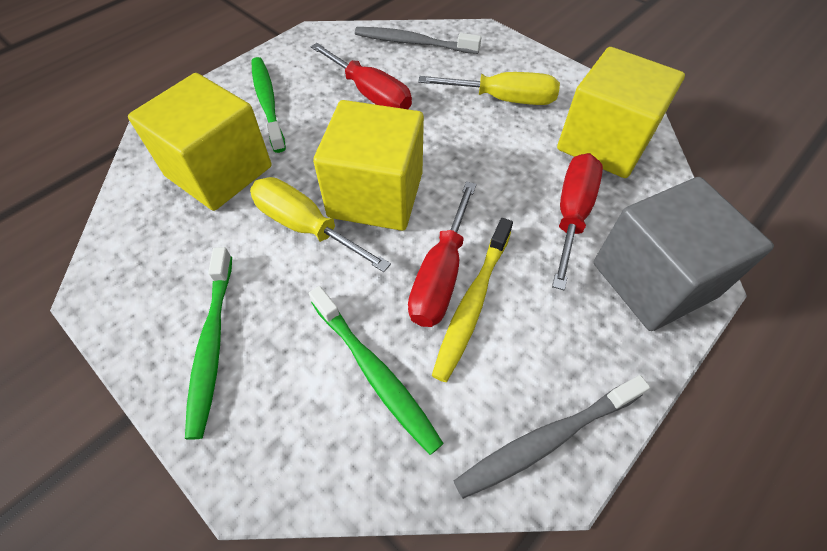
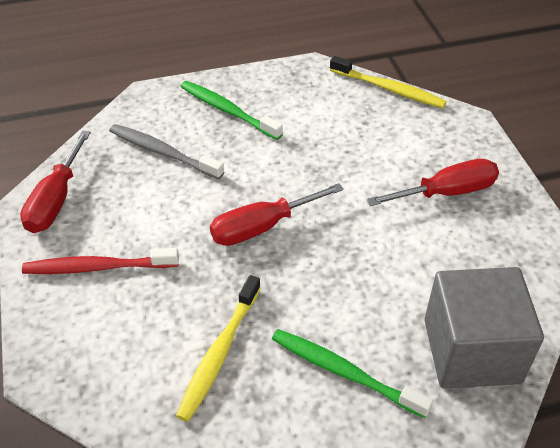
green toothbrush: [185,247,232,440] [251,57,286,153] [309,286,444,455] = 3 -> [180,81,283,140] [272,329,433,418] = 2
grey toothbrush: [355,27,481,54] [454,375,650,499] = 2 -> [109,124,224,180] = 1
red toothbrush: none = 0 -> [22,248,179,274] = 1
yellow cube: [128,73,271,211] [313,100,424,231] [557,47,685,178] = 3 -> none = 0
yellow screwdriver: [250,177,391,272] [418,72,560,105] = 2 -> none = 0
yellow toothbrush: [432,218,513,382] = 1 -> [176,275,261,422] [330,56,447,108] = 2

